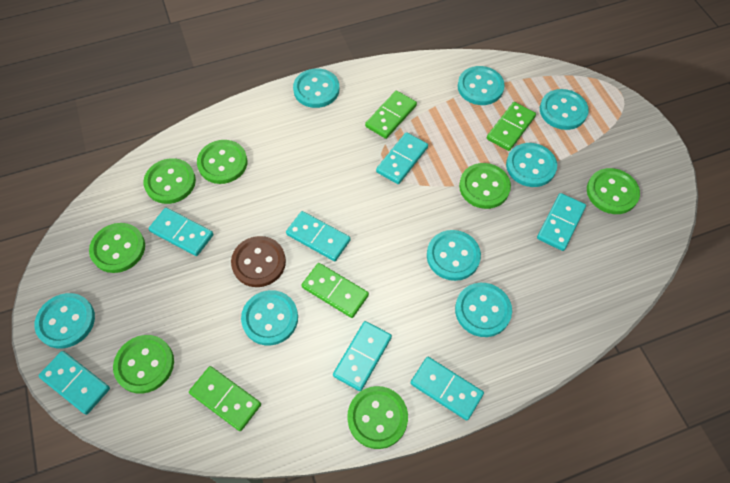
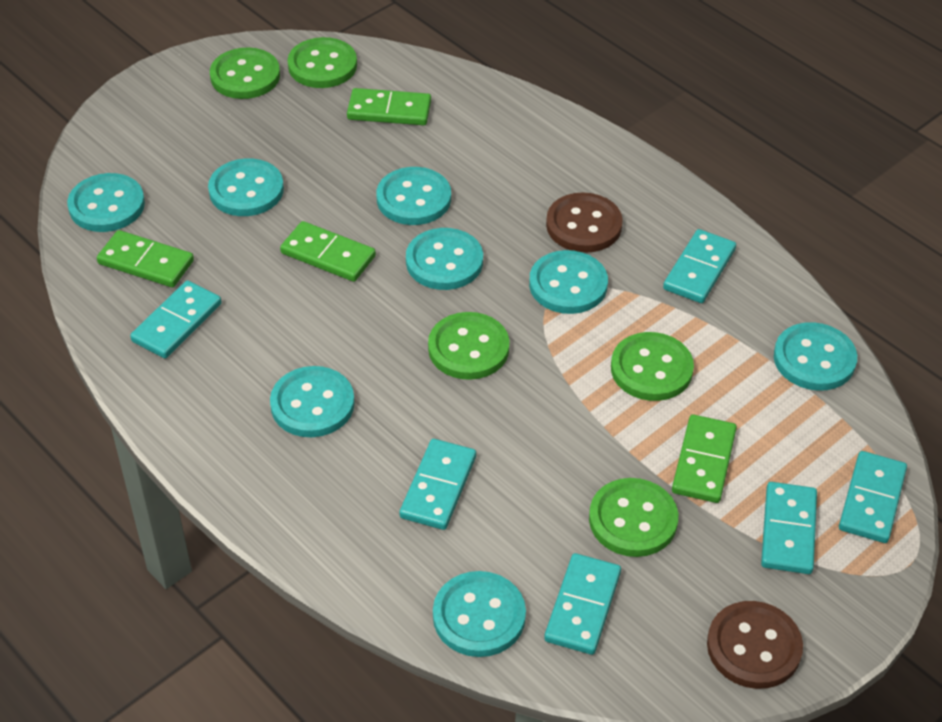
brown button: [231,236,286,287] = 1 -> [546,192,623,253] [707,601,803,689] = 2
green button: [89,223,145,273] [113,335,174,394] [143,158,196,204] [197,140,247,184] [347,386,408,449] [459,163,511,209] [587,168,640,214] = 7 -> [210,47,280,99] [288,37,357,88] [428,312,509,380] [589,478,678,557] [611,332,694,401] = 5
turquoise domino: [38,351,110,415] [148,208,213,256] [286,211,351,261] [333,321,392,391] [376,132,428,184] [410,357,484,421] [537,193,586,251] = 7 -> [130,280,222,358] [399,439,476,530] [544,553,621,655] [663,229,736,303] [761,482,817,574] [839,451,907,543] = 6

